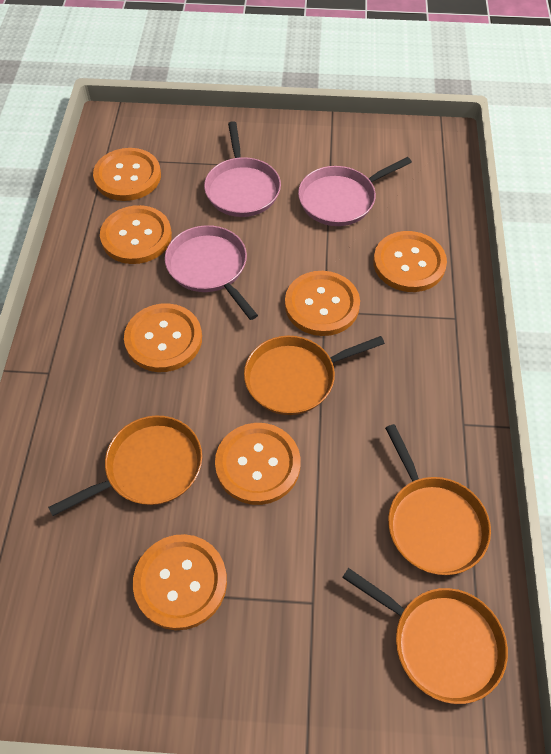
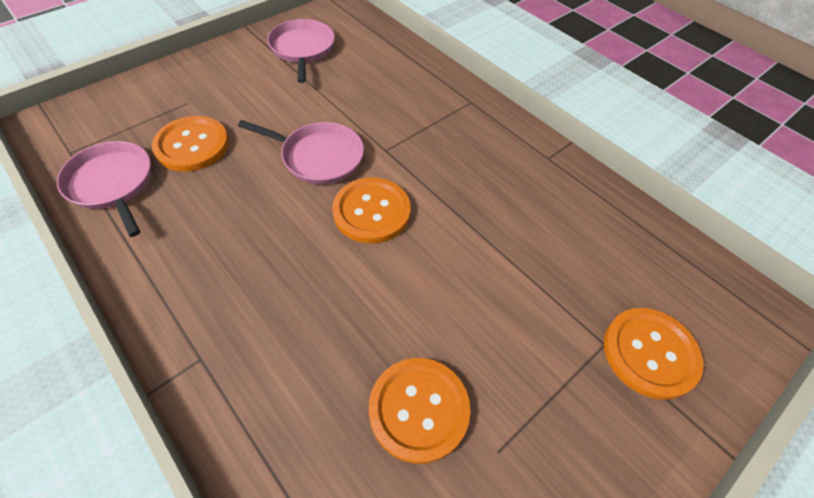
orange button: [93,148,161,201] [100,205,172,264] [124,303,202,372] [133,534,227,630] [215,423,301,505] [285,271,360,336] [373,231,447,292] = 7 -> [152,116,229,172] [332,177,411,243] [369,358,471,464] [604,308,703,400] = 4
orange pan: [48,416,202,516] [244,336,385,415] [342,568,508,704] [385,424,491,575] = 4 -> none = 0

